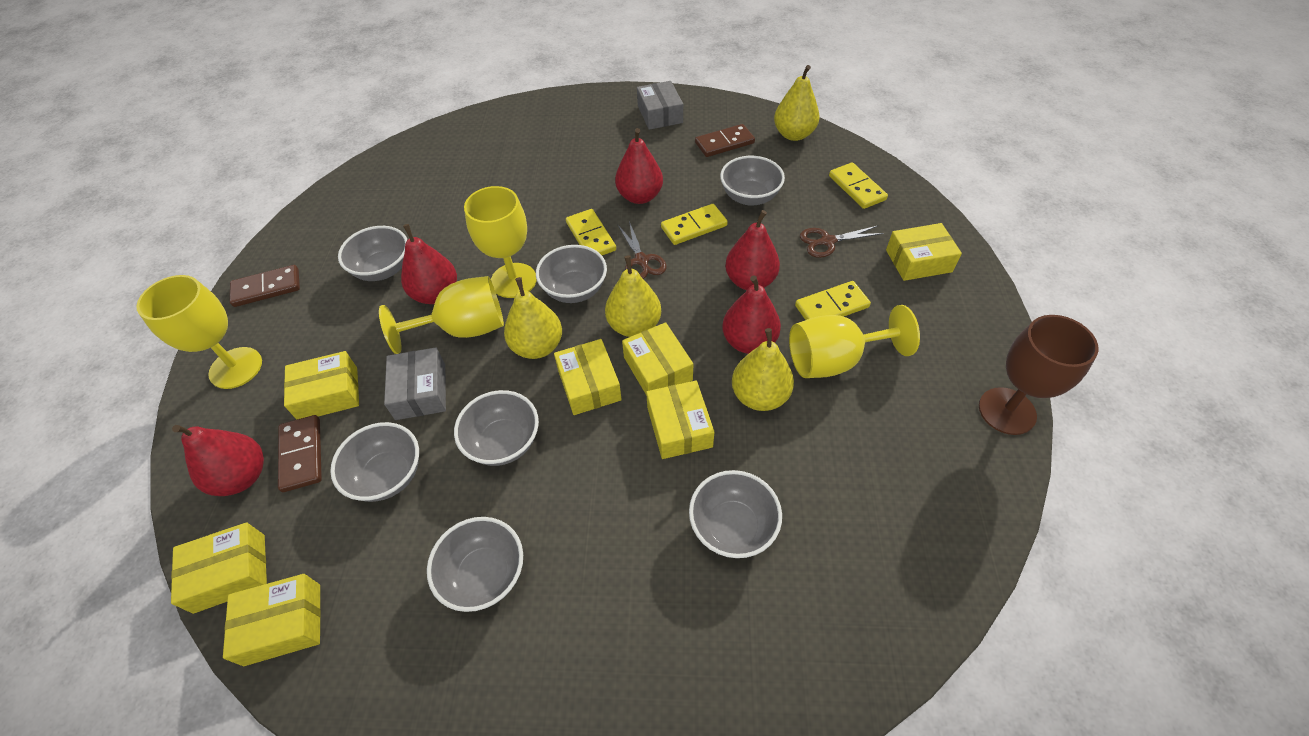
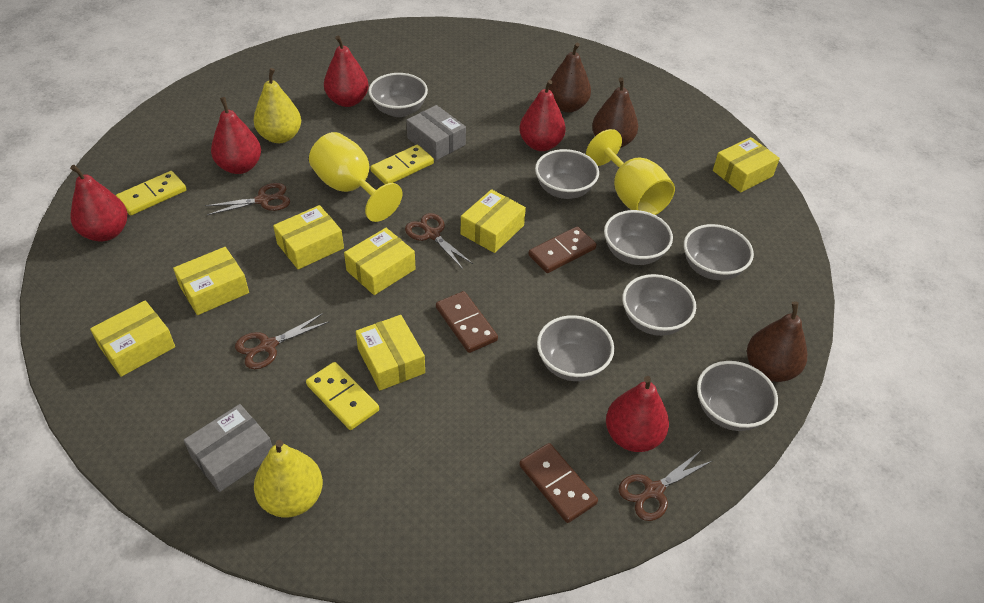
brown goblet: [979,315,1098,435] = 1 -> none = 0
brown pear: none = 0 -> [549,42,591,113] [592,77,638,148] [747,301,807,382] = 3
brown scissors: [618,221,667,279] [800,226,884,258] = 2 -> [205,183,290,215] [235,313,330,369] [405,213,473,269] [618,451,712,521] = 4
yellow domino: [566,209,616,255] [661,204,728,245] [795,281,871,320] [829,162,888,209] = 4 -> [116,171,187,215] [306,362,379,430] [370,145,434,184] = 3
yellow goblet: [136,275,262,389] [379,276,504,354] [464,186,537,298] [789,305,920,378] = 4 -> [309,132,402,222] [586,129,675,215] = 2
yellow pear: [504,277,562,359] [605,255,661,337] [732,328,794,411] [774,65,820,141] = 4 -> [253,68,301,143] [254,440,323,517] = 2

